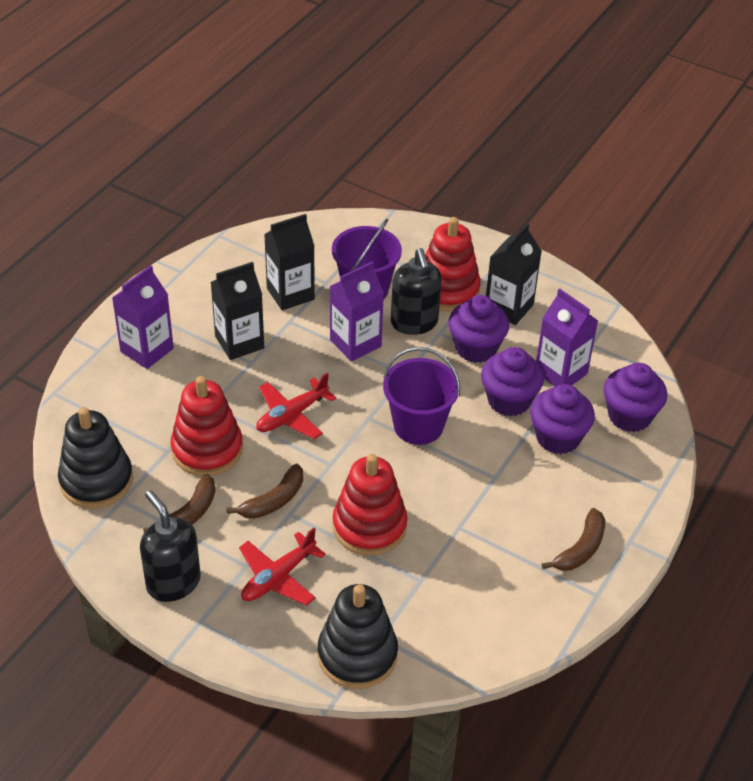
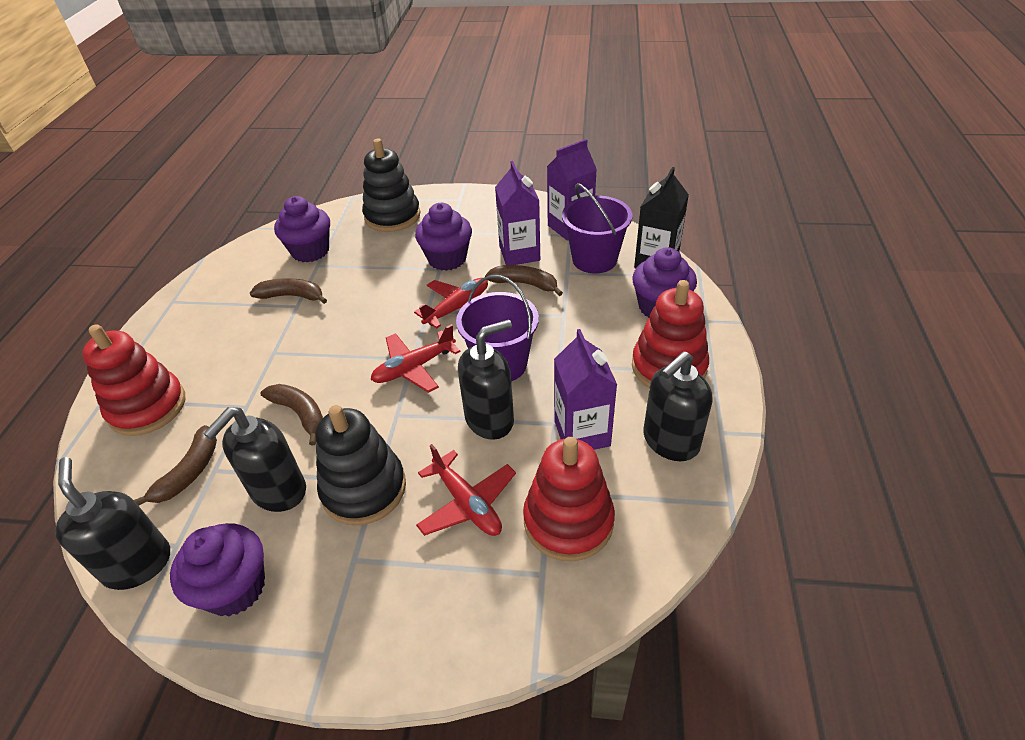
black carton: [210,262,264,360] [264,214,315,310] [486,224,542,325] = 3 -> [634,167,689,268] = 1
black soap dispenser: [140,490,201,602] [391,248,442,335] = 2 -> [55,457,170,590] [203,407,306,512] [458,319,514,440] [643,351,712,461] = 4
brown banana: [143,474,216,533] [226,464,303,519] [541,508,605,571] = 3 -> [134,425,217,506] [250,278,327,304] [260,384,323,446] [485,265,563,296] = 4
red plane: [239,528,326,606] [256,373,336,439] = 2 -> [371,324,461,393] [414,278,488,329] [416,444,516,536] = 3

